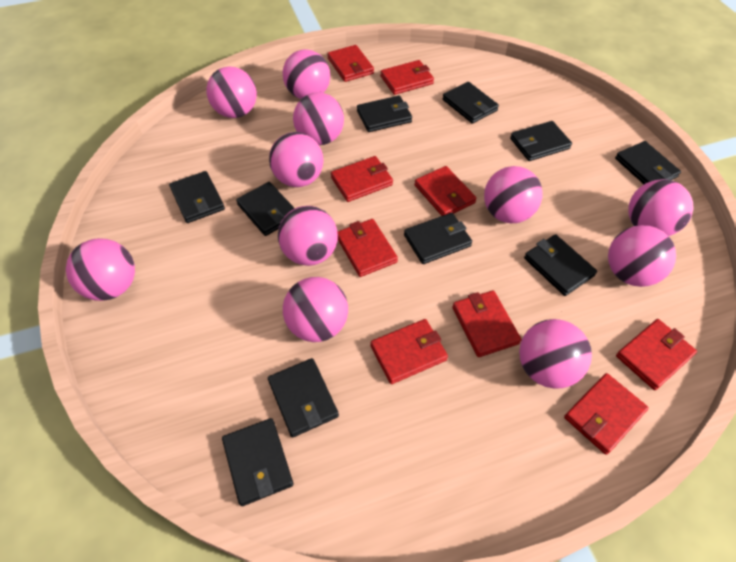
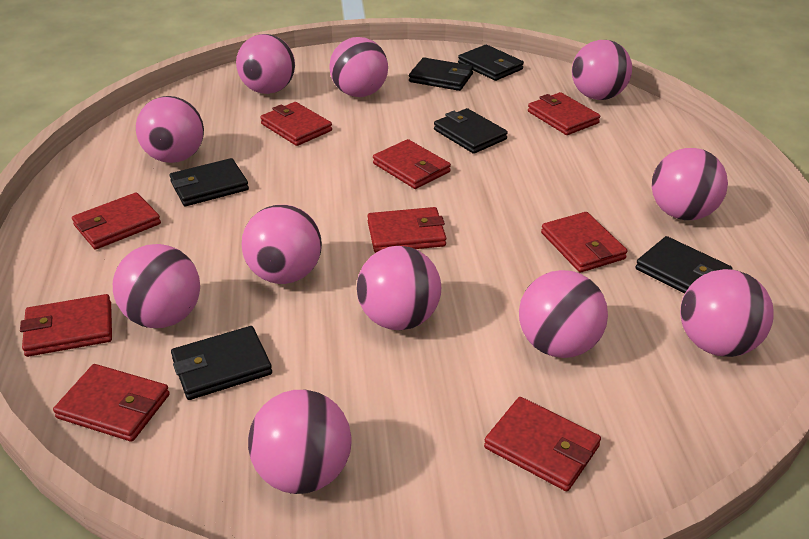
black wallet: [169,171,225,223] [222,418,294,506] [236,182,295,236] [268,358,339,438] [357,96,412,132] [404,213,472,264] [442,82,499,123] [510,121,572,161] [524,234,597,296] [615,141,681,184] = 10 -> [169,158,249,206] [171,326,272,400] [409,58,473,91] [434,108,508,154] [458,45,524,81] [636,236,732,294] = 6

